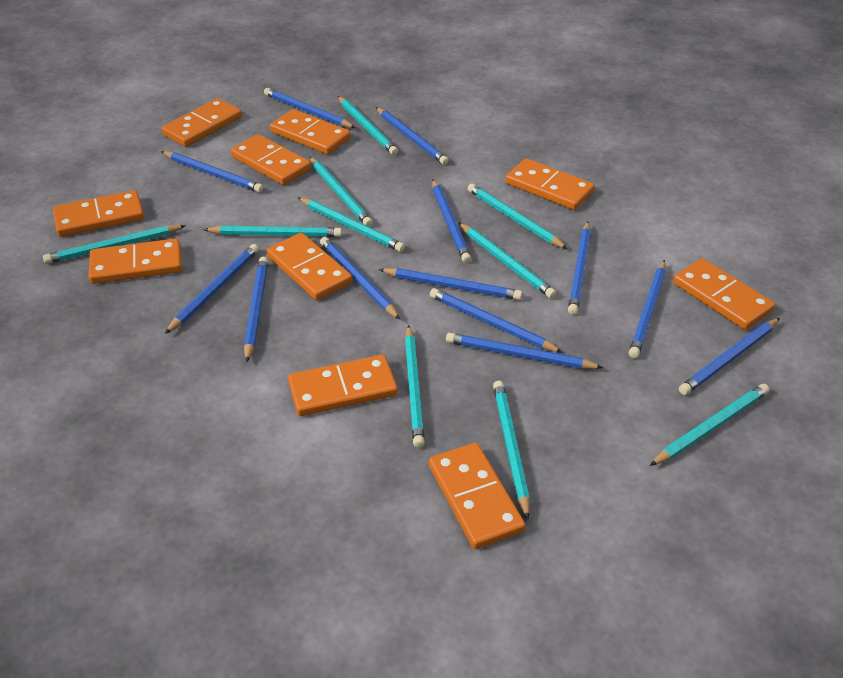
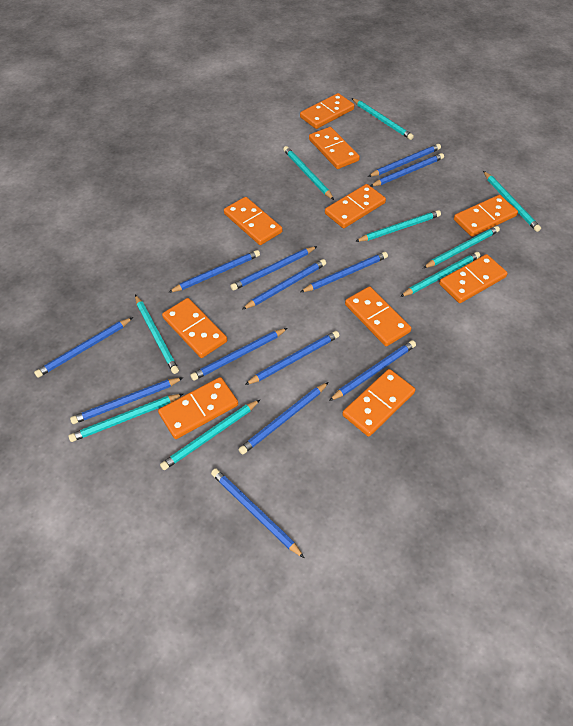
turquoise pencil: [43,225,186,264] [203,226,342,237] [298,197,405,252] [310,157,373,227] [338,96,398,155] [405,325,425,448] [458,222,556,298] [467,184,568,249] [493,381,530,520] [650,384,769,466] = 10 -> [68,394,183,442] [135,295,179,374] [160,400,260,470] [283,146,334,200] [352,98,414,140] [355,210,441,242] [400,252,480,297] [423,226,500,268] [483,171,541,232] = 9

